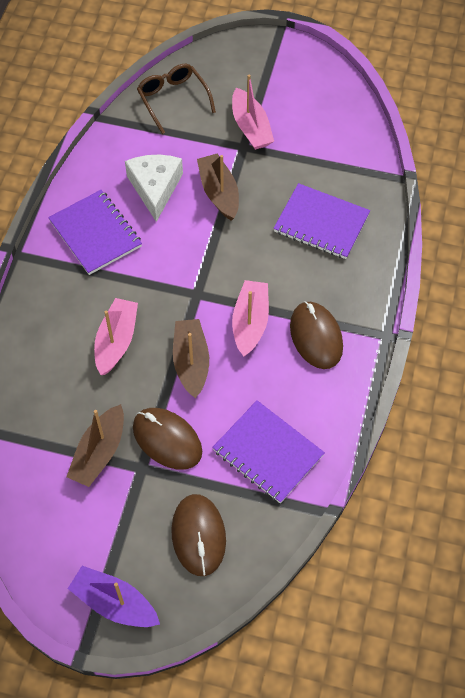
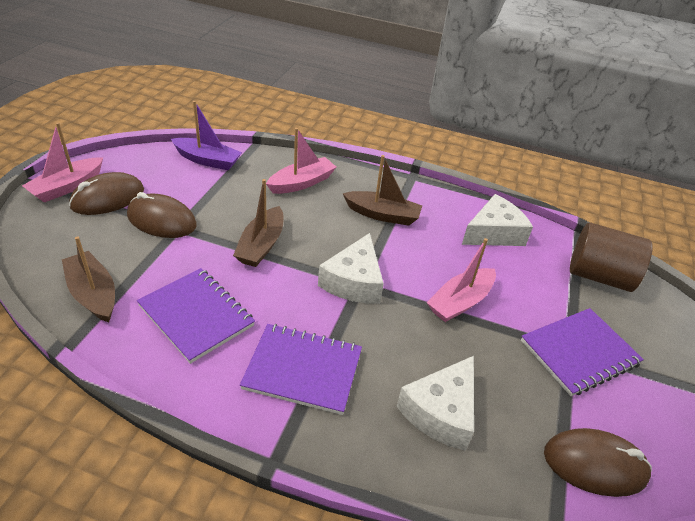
brown cylinder: none = 0 -> [570,222,652,292] = 1
brown glasses: [137,64,216,134] = 1 -> none = 0
white cheese: [125,155,183,222] = 1 -> [318,233,384,304] [397,356,474,451] [462,194,533,246] = 3

